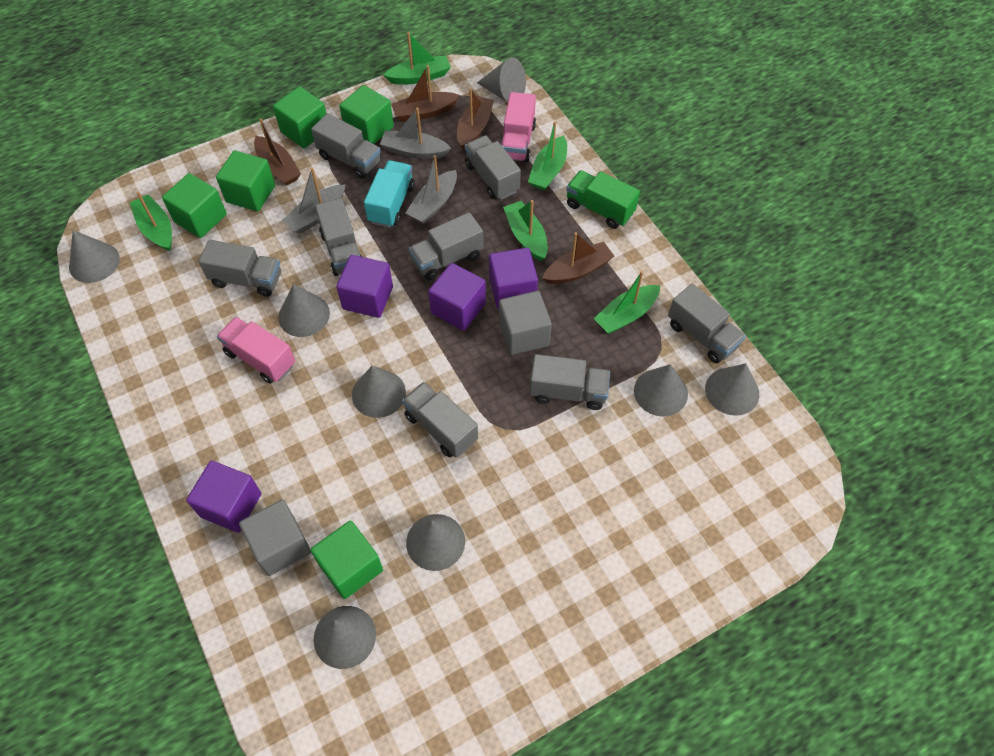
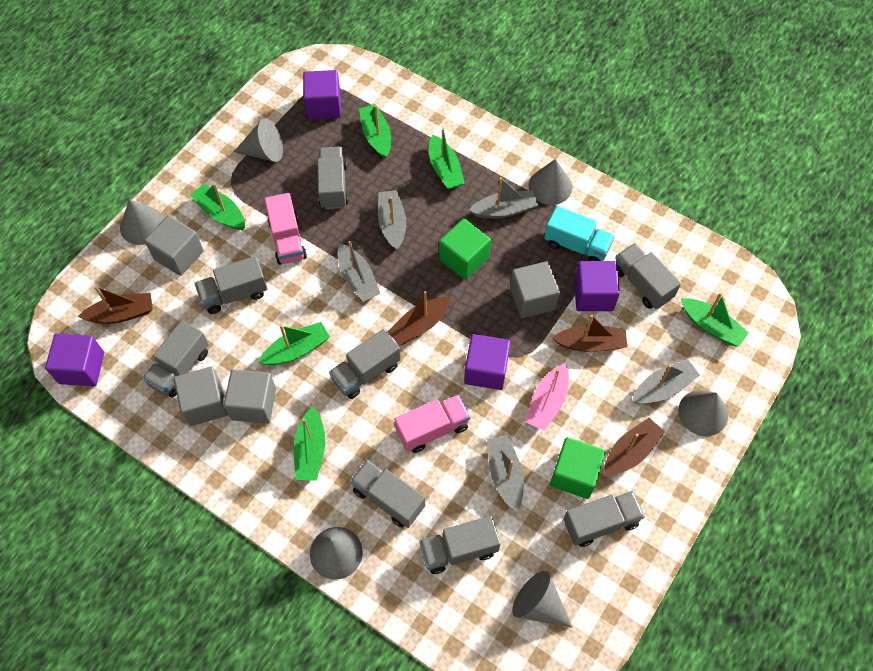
green boat: [130,192,172,251] [384,32,451,85] [503,200,548,261] [528,121,567,191] [594,271,660,334] = 5 -> [190,183,245,230] [258,322,330,365] [294,407,325,481] [359,104,391,159] [429,128,465,190] [681,292,749,347] = 6
green cube: [162,173,227,238] [216,150,275,211] [273,86,326,148] [311,521,383,599] [339,85,394,144] = 5 -> [439,218,491,280] [550,437,606,499] = 2
green truck: [566,170,640,229] = 1 -> none = 0
grey boat: [282,168,346,234] [380,107,451,159] [406,155,457,224] = 3 -> [338,241,380,302] [378,190,407,250] [469,177,538,219] [487,435,524,512] [632,359,700,404] = 5
grey cone: [69,230,120,283] [278,284,330,337] [314,606,376,669] [352,366,406,418] [406,514,465,571] [477,57,526,102] [634,364,688,417] [705,363,759,416] = 8 -> [120,199,164,245] [234,119,283,162] [310,527,363,580] [512,571,573,628] [529,159,572,205] [678,390,728,436] = 6
grey cube: [239,500,311,576] [499,291,552,355] = 2 -> [144,215,204,276] [174,367,228,426] [224,369,276,424] [510,261,560,318] = 4
pink boat: none = 0 -> [526,363,569,431] = 1

